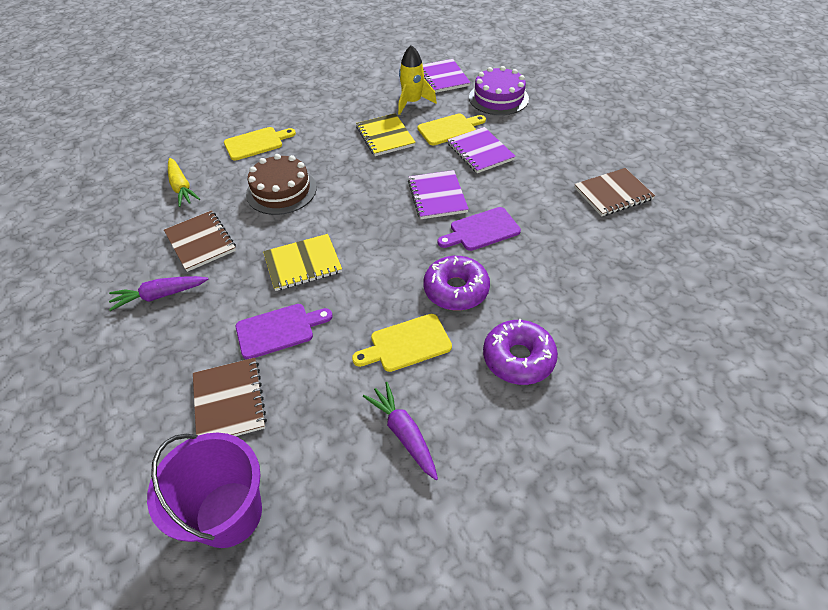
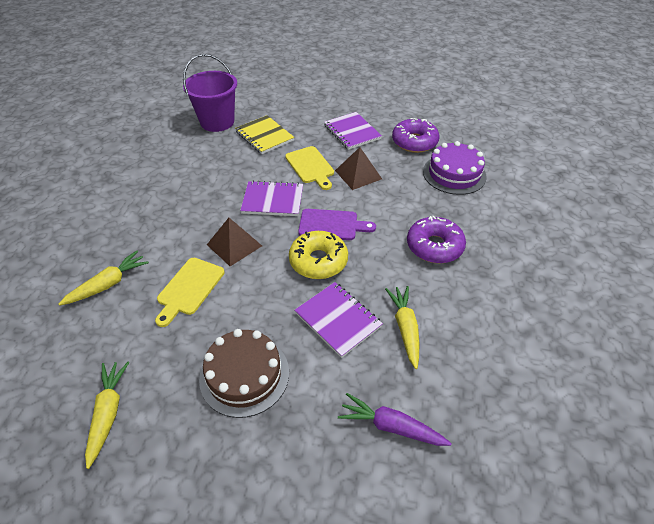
brown notebook: [164,210,236,272] [193,358,267,436] [574,168,655,216] = 3 -> none = 0
brown pyramid: none = 0 -> [207,218,262,266] [335,147,382,190] = 2
purple carrot: [109,276,208,311] [363,382,438,480] = 2 -> [338,393,452,446] = 1
purple cutting board: [236,304,333,359] [438,207,521,251] = 2 -> [298,209,376,240] = 1
yellow carrot: [168,158,200,207] = 1 -> [59,251,149,306] [85,362,129,469] [385,286,419,369] = 3
yellow cutting board: [224,127,296,161] [352,314,452,372] [418,113,486,145] = 3 -> [155,258,225,327] [285,146,334,190] = 2
yellow donut: none = 0 -> [289,231,348,279] = 1
yellow notebook: [263,234,342,291] [356,113,416,156] = 2 -> [235,115,295,154] = 1
yellow rocket: [398,45,437,115] = 1 -> none = 0

